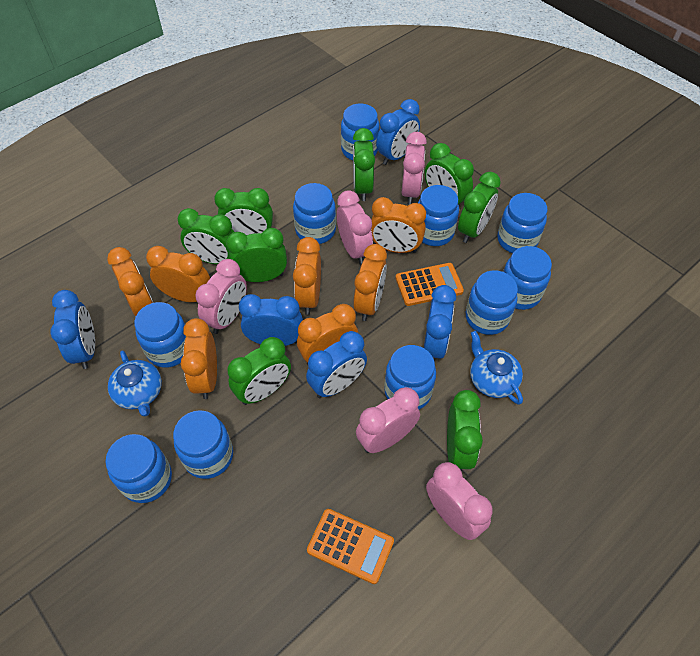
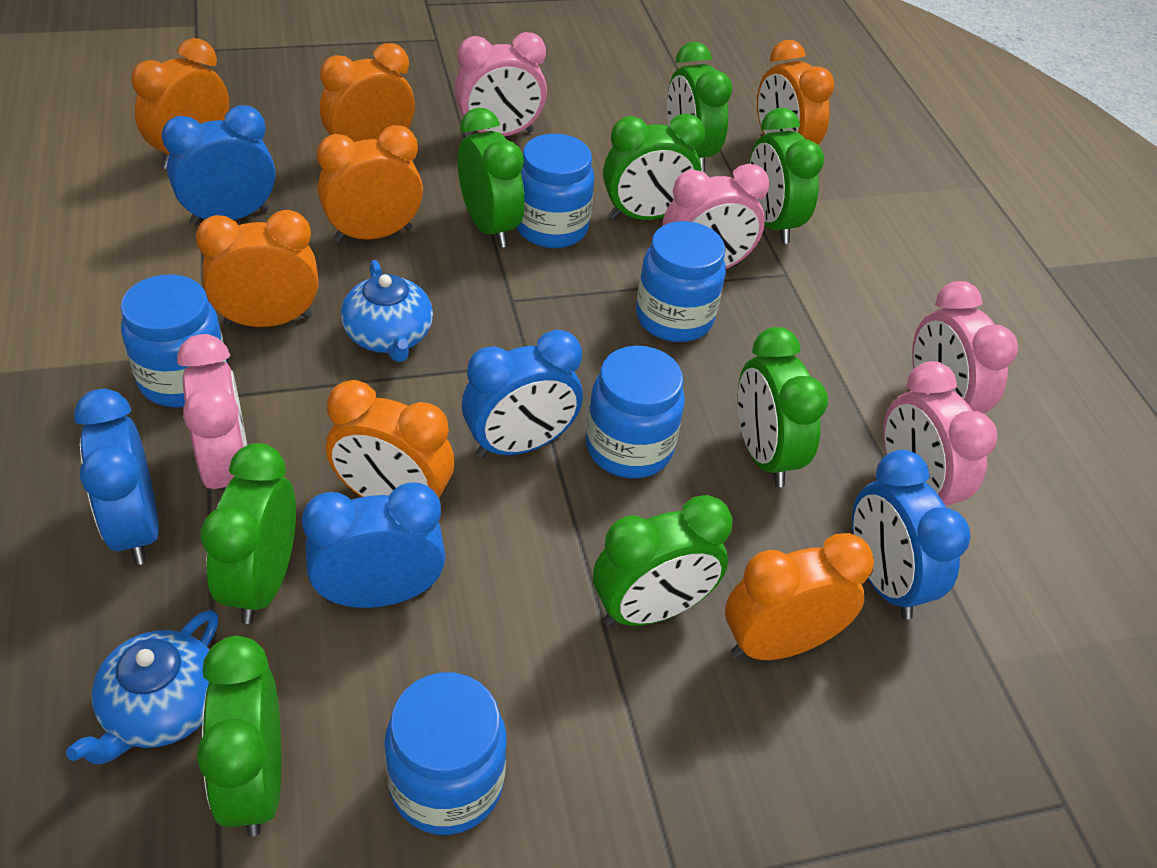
blue jar: [106,434,172,503] [134,302,186,368] [173,410,233,479] [293,183,336,244] [341,104,380,160] [384,345,436,409] [418,185,459,246] [466,270,518,335] [497,193,547,253] [503,246,552,310] = 10 -> [120,274,227,407] [384,672,507,835] [517,134,595,248] [586,346,685,478] [636,221,726,342] = 5
orange calculator: [307,509,394,584] [396,263,464,306] = 2 -> none = 0

